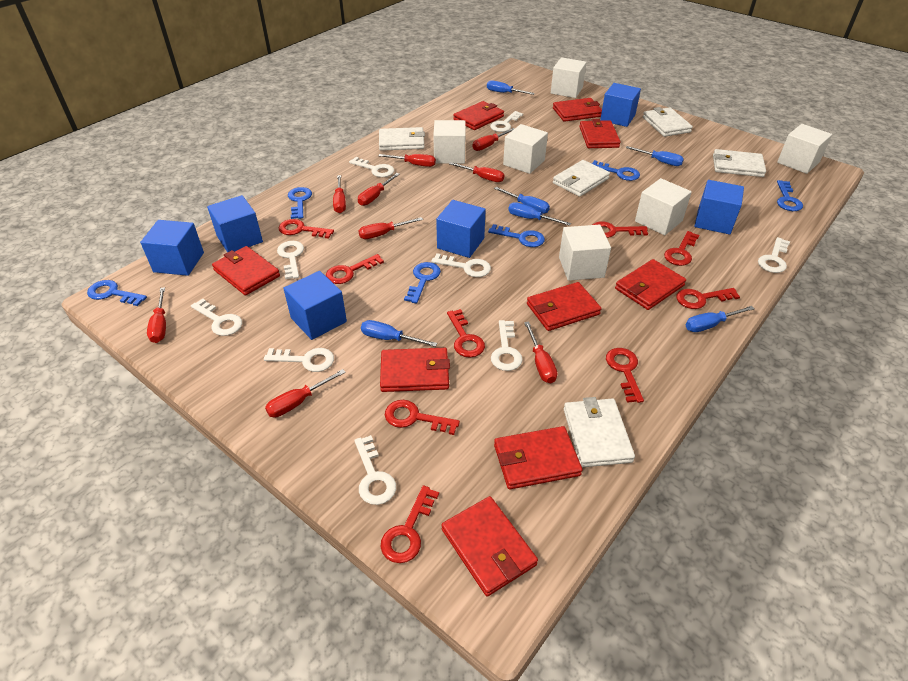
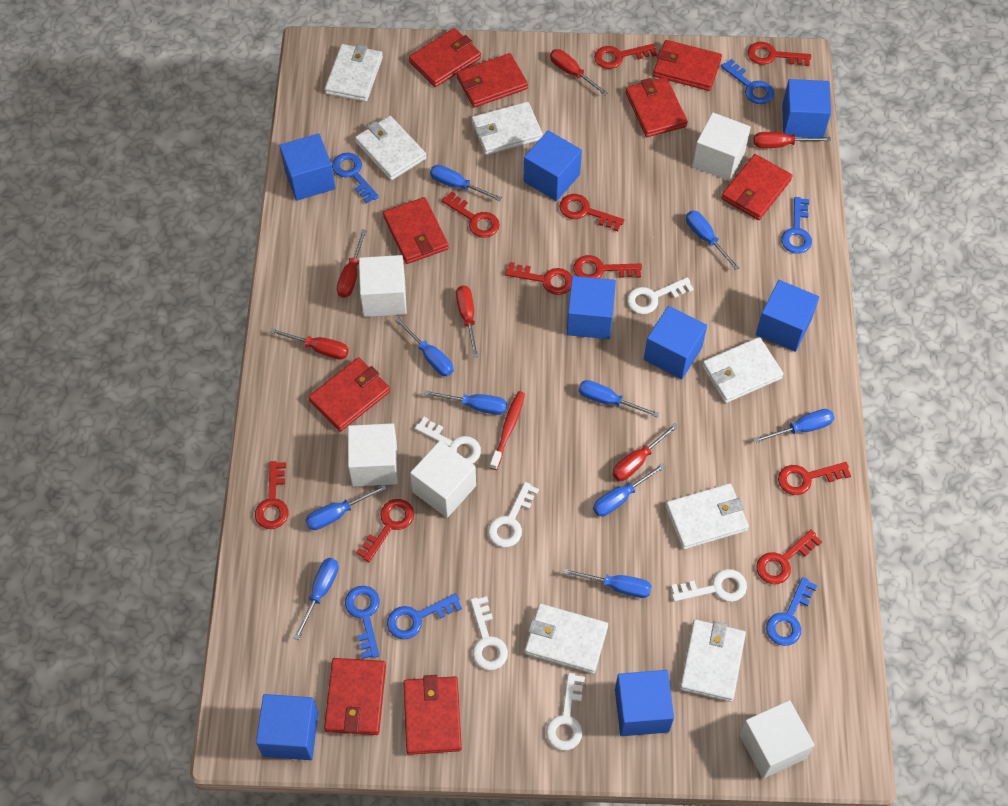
blue cube: [140,220,204,276] [207,195,263,252] [283,271,347,340] [436,200,486,258] [600,83,641,127] [694,180,744,235] = 6 -> [256,694,318,760] [279,133,335,201] [524,130,582,201] [567,276,616,339] [615,670,674,736] [644,306,707,379] [756,280,819,352] [782,79,831,138] = 8
blue screwdriver: [361,320,437,347] [487,80,535,95] [494,187,550,214] [508,202,571,226] [626,146,684,166] [686,306,755,332] = 6 -> [294,558,339,640] [305,484,387,530] [395,318,454,376] [423,390,507,415] [430,165,502,201] [563,568,652,598] [578,380,659,418] [593,463,665,517] [686,211,740,270] [754,409,834,443] = 10
red key: [279,219,334,239] [326,254,384,284] [381,485,439,563] [385,400,460,435] [447,309,485,358] [592,221,648,238] [606,348,644,403] [664,231,699,266] [676,288,740,309] = 9 -> [255,461,288,529] [356,499,414,562] [441,191,500,238] [505,262,572,295] [559,194,624,231] [573,255,642,278] [594,44,657,69] [748,42,811,66] [756,530,822,584] [778,462,851,495] = 10
red screwdriver: [147,287,166,343] [265,369,346,417] [333,175,346,213] [358,173,400,206] [358,217,423,239] [378,154,436,167] [449,162,504,182] [472,128,515,151] [524,322,557,383] = 9 -> [270,328,349,360] [337,229,367,298] [456,285,479,358] [550,49,608,96] [612,423,678,481] [754,132,831,148] = 6
red toothbrush: none = 0 -> [490,391,525,470] = 1
white cube: [433,120,465,164] [503,124,548,174] [551,57,587,98] [559,225,611,281] [635,178,692,235] [777,124,832,174] = 6 -> [348,423,398,487] [359,255,407,317] [410,441,476,518] [693,113,751,181] [739,700,815,779] = 5
white key: [191,298,242,336] [264,348,334,372] [277,241,304,279] [349,157,394,177] [354,435,396,505] [432,253,491,277] [490,111,523,132] [491,320,523,371] [758,237,790,273] = 9 -> [415,417,481,464] [470,596,508,670] [488,482,539,547] [546,673,585,750] [627,277,694,314] [671,569,747,602] = 6
white wallet: [379,127,425,151] [553,160,610,197] [564,397,635,467] [643,107,693,137] [713,149,766,177] = 5 -> [325,44,383,102] [355,116,427,180] [472,102,543,155] [525,604,608,674] [666,483,749,549] [680,620,746,702] [702,337,784,403] = 7

